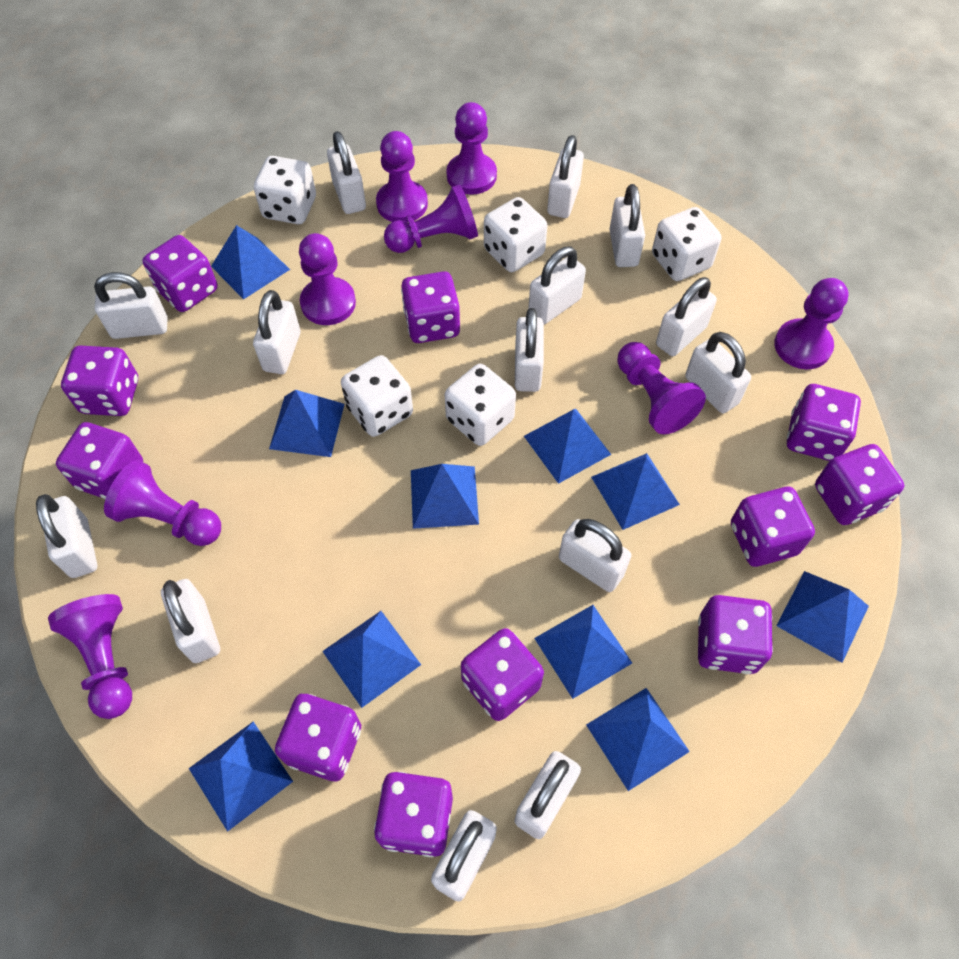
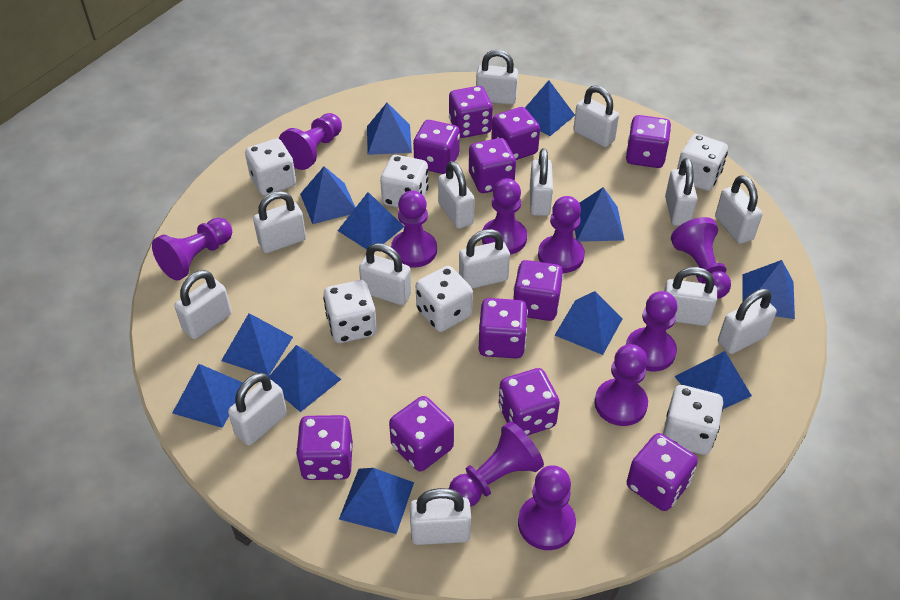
blue pyramid: [189,722,293,832] [211,225,290,299] [269,390,344,457] [322,611,421,708] [411,464,479,529] [524,409,611,484] [534,605,632,699] [586,688,690,791] [591,453,680,530] [776,571,869,663] = 10 -> [172,364,243,428] [221,313,293,376] [269,345,341,412] [300,166,356,224] [338,192,404,249] [339,468,414,534] [367,103,412,155] [525,80,575,136] [554,291,622,355] [575,187,624,242] [674,351,752,409] [742,260,795,319] = 12
purple pawn: [48,594,132,719] [104,460,221,546] [299,233,356,325] [376,131,428,223] [384,184,478,253] [446,102,497,195] [617,342,706,434] [774,278,849,369] = 8 -> [152,218,232,281] [279,113,342,170] [391,191,437,268] [449,421,544,507] [482,178,527,254] [518,465,576,550] [538,196,585,273] [595,344,648,426] [626,291,678,371] [671,217,731,298] = 10
white dice: [254,156,316,224] [341,355,413,437] [445,364,516,446] [484,197,548,272] [652,207,722,281] = 5 -> [245,139,296,196] [323,280,377,343] [380,155,429,208] [416,266,473,332] [663,385,723,455] [677,134,728,191] = 6

